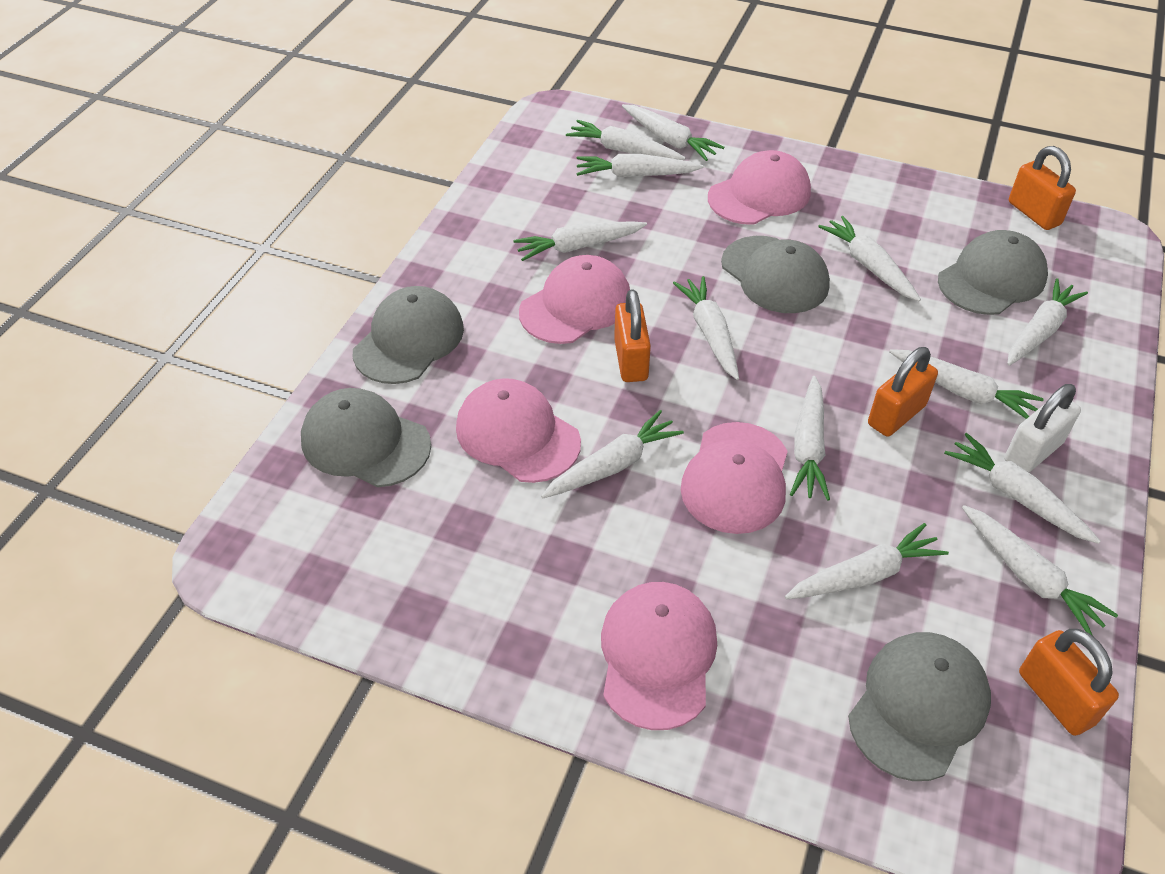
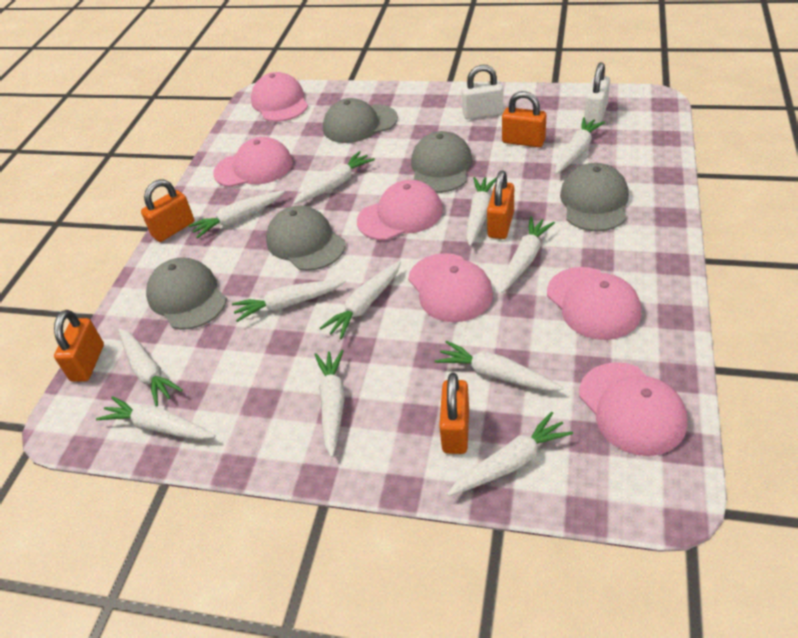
orange padlock: [614,289,651,382] [868,347,938,437] [1009,146,1076,230] [1019,629,1119,736] = 4 -> [54,310,104,382] [141,179,194,242] [439,373,469,454] [487,171,514,239] [502,91,546,147] = 5
pink cap: [456,378,581,483] [519,255,630,344] [601,582,717,730] [681,422,788,534] [708,150,811,225] = 5 -> [213,137,293,187] [251,72,308,122] [357,180,443,240] [408,253,493,322] [547,267,641,340] [579,362,687,456] = 6
white carrot: [513,221,647,261] [541,410,684,498] [566,120,685,160] [576,154,704,177] [622,104,724,161] [673,276,739,380] [785,523,949,599] [790,376,830,501] [818,216,921,301] [889,349,1044,419] [944,433,1101,544] [962,505,1118,636] [1007,278,1088,365] = 13 -> [96,396,215,440] [119,328,183,407] [188,190,285,239] [232,280,346,322] [294,151,375,204] [314,349,345,457] [320,261,401,339] [435,341,563,391] [447,412,573,496] [466,177,496,246] [501,217,555,293] [555,117,605,174] = 12
white padlock: [1004,384,1081,473] = 1 -> [461,65,503,119] [584,62,610,124] = 2

